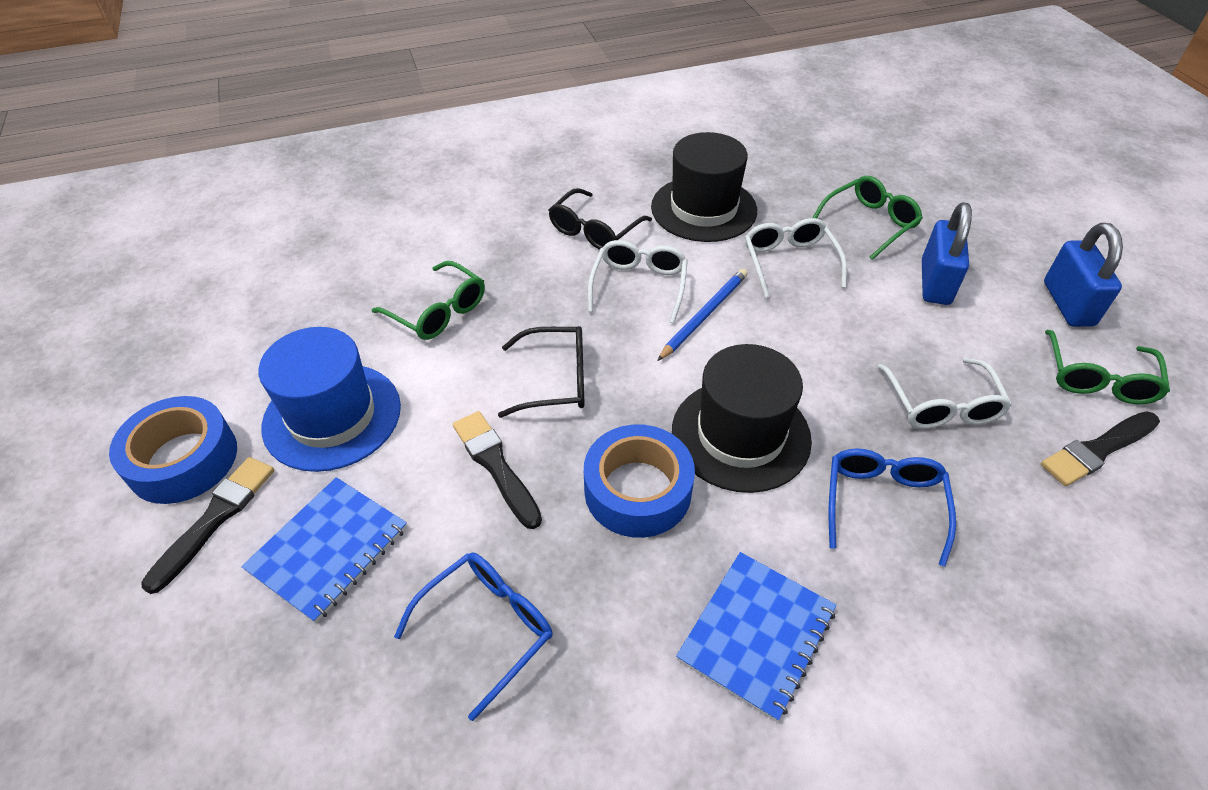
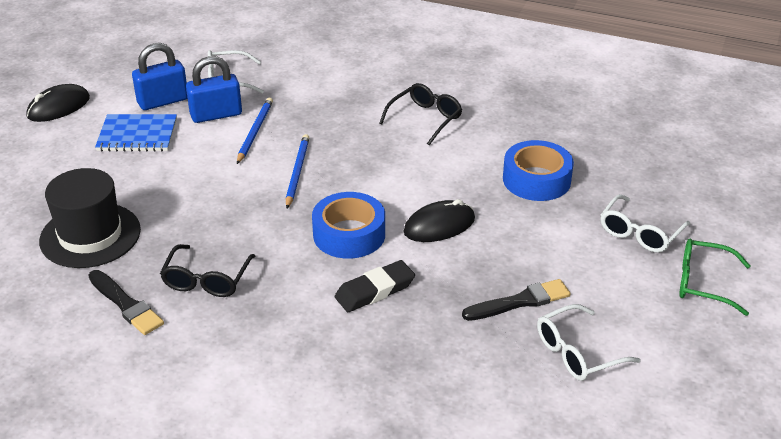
black brush: [141,457,274,594] [453,411,542,529] [1041,411,1160,486] = 3 -> [88,270,164,335] [462,279,571,321] = 2
black eraser: none = 0 -> [335,260,415,312] = 1
black hat: [651,132,757,242] [672,344,812,493] = 2 -> [39,168,141,268] = 1
black mouse: none = 0 -> [27,84,90,122] [403,199,475,242] = 2
blue glasses: [394,552,553,721] [829,448,956,567] = 2 -> none = 0
blue hat: [259,327,401,472] = 1 -> none = 0
blue notebook: [241,477,407,623] [676,552,836,722] = 2 -> [95,114,177,151] = 1
blue pencil: [657,269,748,361] = 1 -> [237,98,273,164] [286,134,310,208] = 2
green glasses: [372,261,485,340] [812,176,923,260] [1045,330,1170,405] = 3 -> [679,239,751,316] = 1

